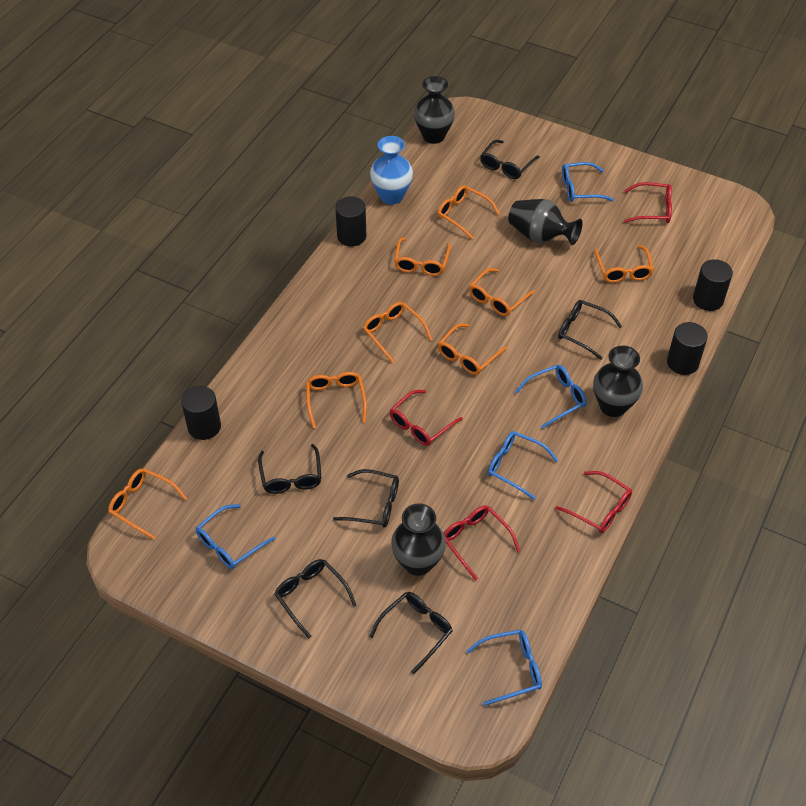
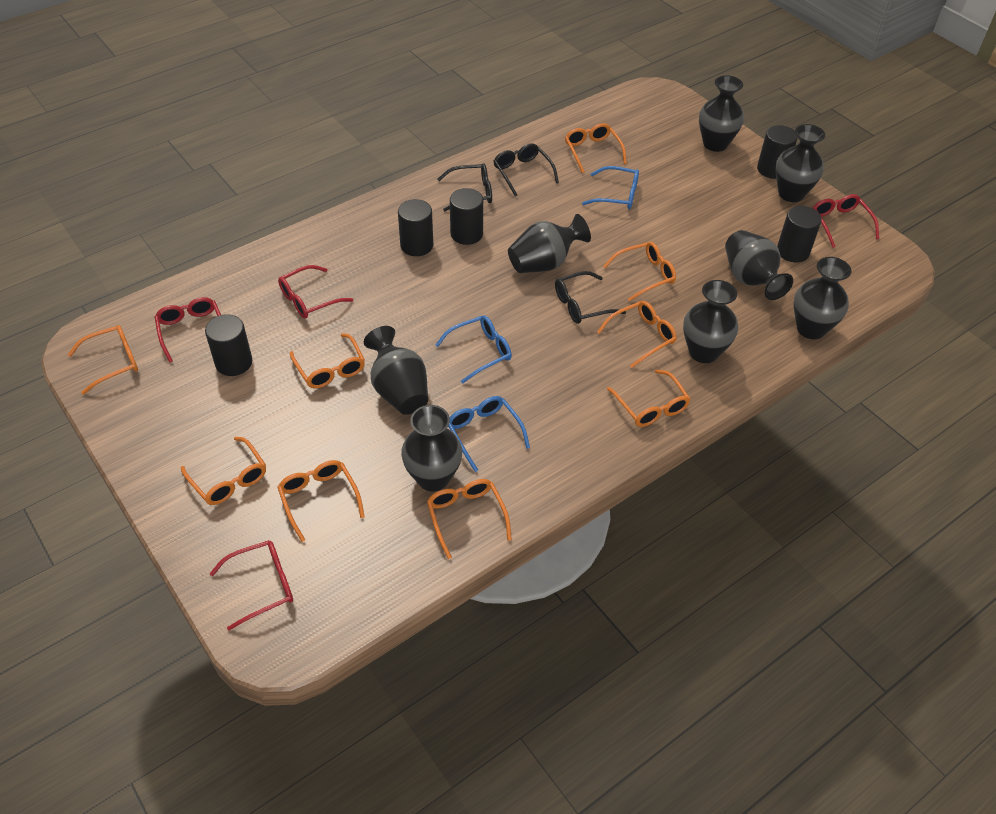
black cylinder: [181,386,221,440] [335,196,367,247] [667,322,708,375] [693,259,733,311] = 4 -> [205,314,252,376] [398,199,433,256] [450,188,483,245] [757,125,798,179] [777,206,822,262] = 5
black glasses: [258,444,321,494] [275,559,357,638] [333,469,399,528] [369,592,453,674] [480,140,540,179] [558,300,622,360] = 6 -> [437,163,492,211] [493,143,559,197] [555,271,626,324] = 3
black vase: [391,503,446,576] [414,76,455,144] [508,199,582,245] [593,346,643,417] = 4 -> [364,326,428,415] [401,405,462,491] [508,214,591,273] [683,280,738,363] [699,75,744,152] [725,230,793,300] [775,124,825,202] [793,257,851,339] = 8
blue glasses: [196,504,275,569] [467,630,542,706] [488,431,558,500] [515,365,587,428] [562,162,614,202] = 5 -> [435,315,512,384] [448,396,530,472] [582,166,639,209] = 3
blue vase: [370,136,413,205] = 1 -> none = 0
orange glasses: [108,469,187,540] [306,372,367,428] [363,302,432,364] [394,237,451,276] [437,185,500,240] [438,324,507,375] [469,268,536,316] [594,245,654,283] = 8 -> [68,325,138,395] [181,437,266,505] [277,460,365,542] [290,333,365,388] [427,479,512,559] [565,123,627,173] [597,301,677,368] [603,242,676,301] [607,369,690,427] = 9

